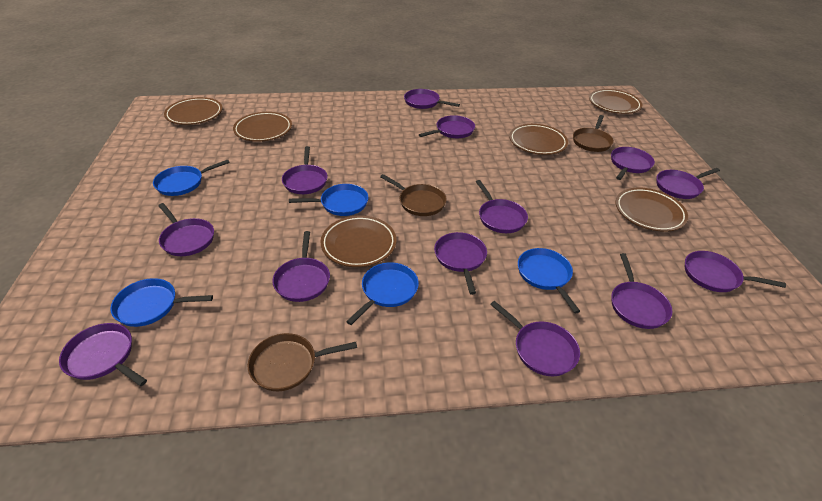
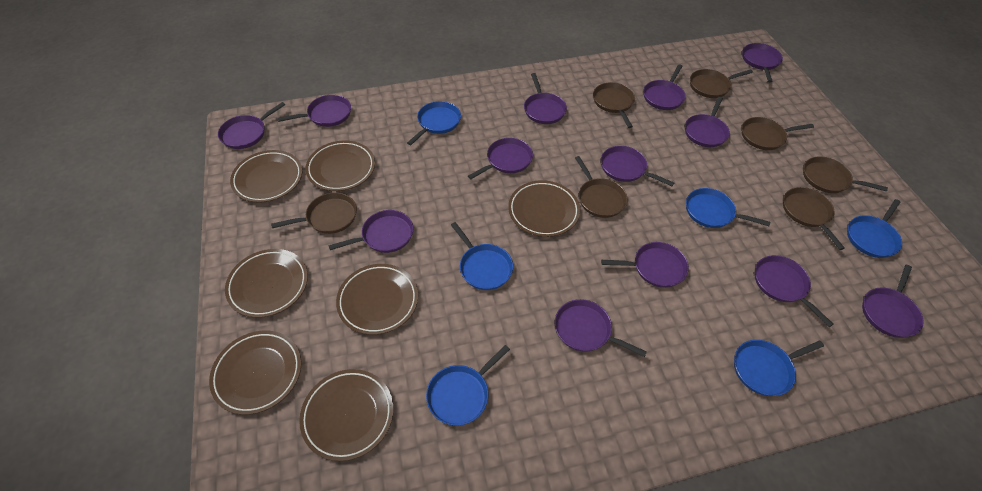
blue pan: [110,278,213,327] [153,159,230,196] [289,184,368,216] [346,262,419,325] [518,248,580,313] = 5 -> [407,101,461,145] [426,345,510,426] [451,222,513,290] [686,188,770,228] [734,340,824,396] [847,199,902,258] = 6
brown pan: [248,333,357,391] [380,174,447,216] [573,115,614,152] = 3 -> [271,192,357,234] [575,156,628,218] [593,82,635,128] [690,69,753,98] [742,117,814,150] [783,187,845,250] [803,156,888,193] = 7
brown plate: [164,97,223,125] [233,112,292,142] [321,215,396,267] [509,124,568,155] [589,89,642,114] [615,188,688,232] = 6 -> [209,330,301,415] [225,249,308,318] [230,150,302,203] [299,369,393,461] [305,141,375,191] [336,264,418,335] [508,180,580,237] = 7

